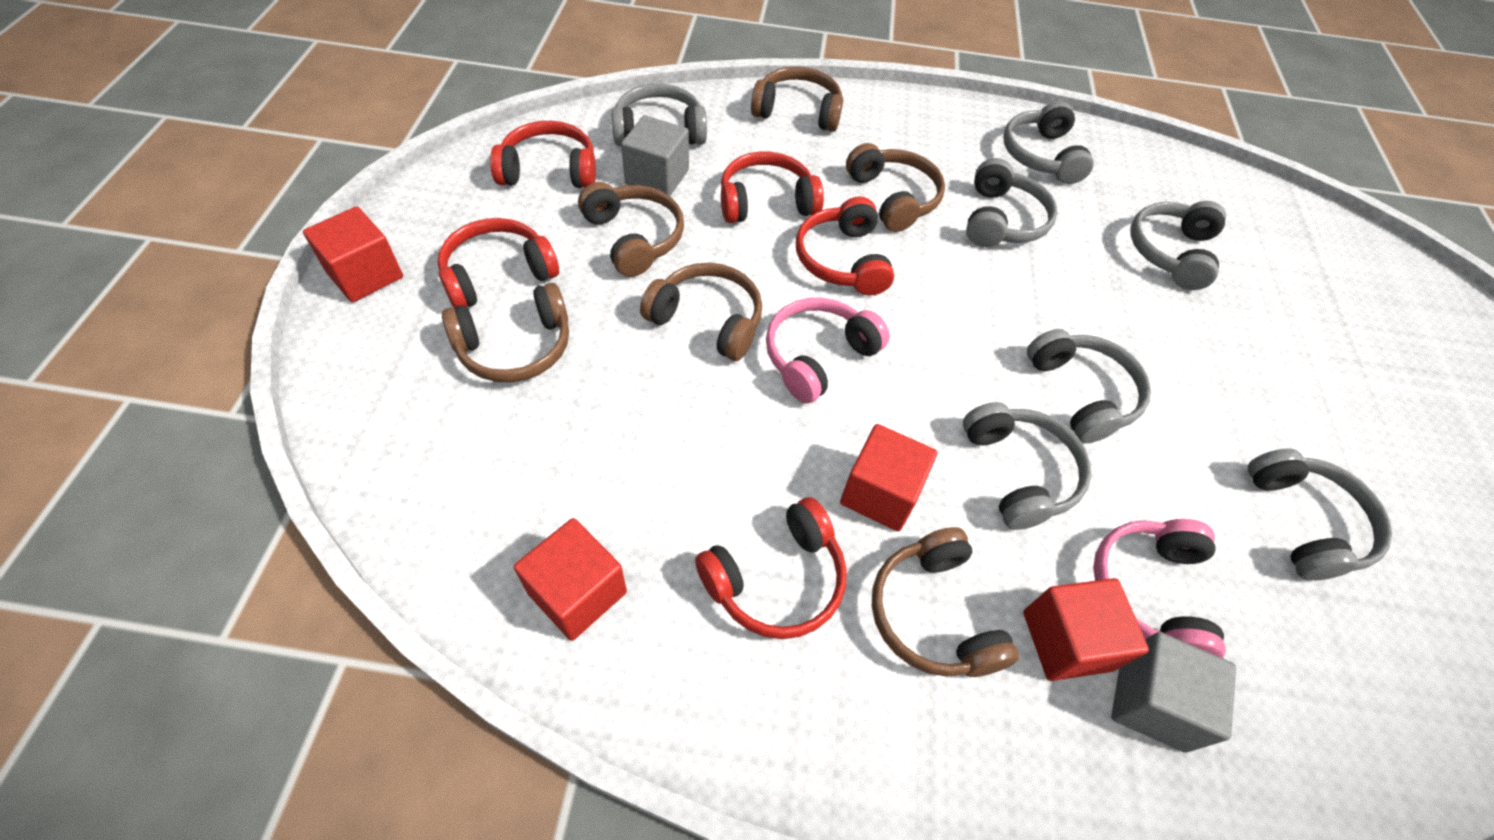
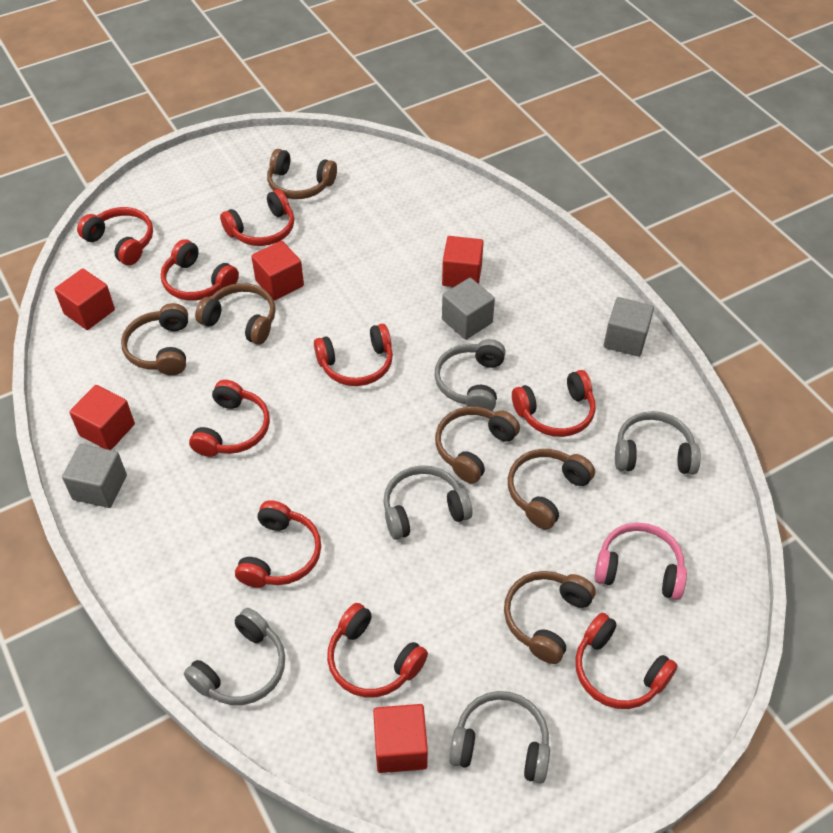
grey cube: [621,115,689,196] [1111,632,1236,753] = 2 -> [62,444,127,508] [442,278,495,340] [603,297,654,357] = 3
grey headphones: [612,84,707,146] [963,402,1091,530] [966,158,1057,247] [1003,101,1094,184] [1027,329,1151,443] [1130,201,1226,290] [1248,448,1392,580] = 7 -> [184,608,285,705] [383,465,472,540] [434,339,506,411] [449,691,550,783] [615,411,701,475] = 5
pink headphones: [766,298,890,403] [1093,519,1226,658] = 2 -> [594,523,687,600] = 1
red cube: [303,206,403,302] [514,518,627,641] [840,424,937,531] [1023,578,1149,681] = 4 -> [54,269,115,330] [69,385,135,450] [251,241,304,301] [373,704,428,773] [442,236,484,287] = 5
red headphones: [437,218,559,308] [490,121,596,188] [695,497,847,639] [721,152,824,223] [796,197,894,295] = 5 -> [77,207,153,265] [161,239,239,301] [189,380,270,457] [220,189,294,246] [235,500,321,588] [314,324,393,386] [327,603,428,697] [512,370,596,437] [575,613,678,709] = 9

